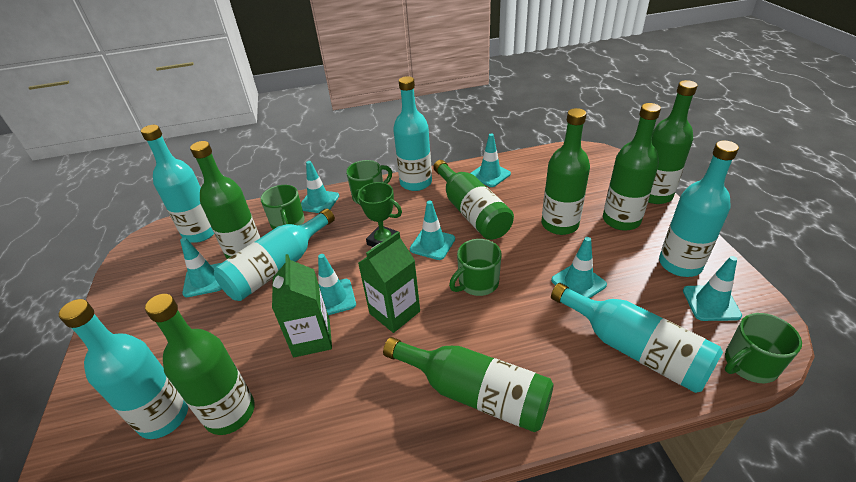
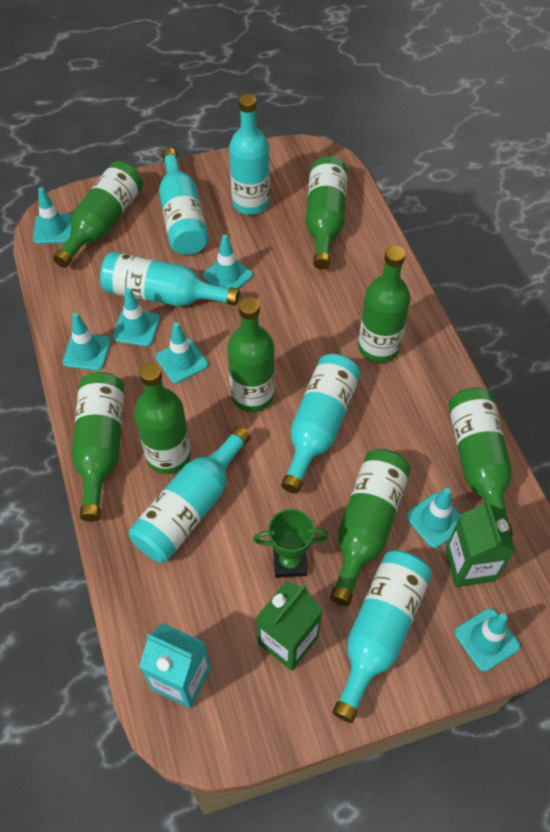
green bottle: [145,294,255,435] [190,141,260,259] [383,337,554,432] [433,160,514,240] [541,108,590,235] [603,103,661,231] [648,80,698,204] = 7 -> [53,161,143,268] [72,372,124,522] [134,362,191,474] [227,297,275,412] [306,156,348,270] [330,449,411,606] [358,246,410,363] [448,388,513,536] = 8
green mug: [260,185,305,229] [346,160,392,204] [449,239,502,296] [725,313,802,383] = 4 -> none = 0
turquoise carton: none = 0 -> [139,623,211,708] = 1

